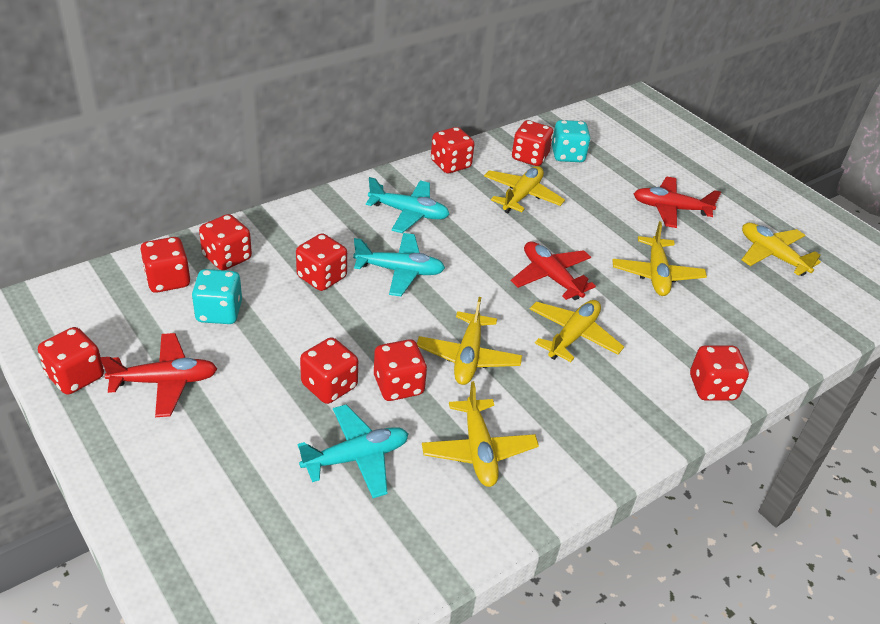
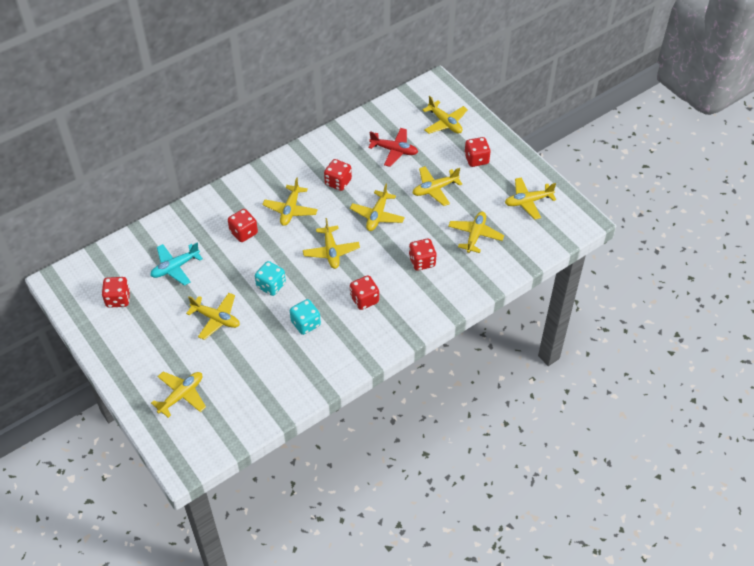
red dice: [38,327,104,394] [140,237,190,293] [199,214,252,270] [296,233,347,291] [300,337,358,404] [374,339,427,401] [431,127,474,173] [512,120,553,166] [690,345,749,401] = 9 -> [102,277,130,308] [228,209,258,242] [324,159,352,191] [350,276,379,310] [409,239,436,271] [464,137,491,167] = 6
red plane: [101,333,217,417] [511,241,596,300] [634,177,721,228] = 3 -> [368,128,418,167] = 1
turquoise plane: [298,405,408,498] [353,233,445,296] [366,177,449,233] = 3 -> [150,243,203,286] = 1
yellow plane: [417,297,522,385] [422,381,539,487] [484,166,565,213] [530,300,624,362] [612,221,707,296] [742,223,821,276] = 6 -> [151,372,206,418] [186,293,240,340] [262,177,318,226] [303,218,360,269] [350,184,405,231] [413,166,462,206] [423,96,468,134] [448,211,504,253] [505,177,556,220] = 9

